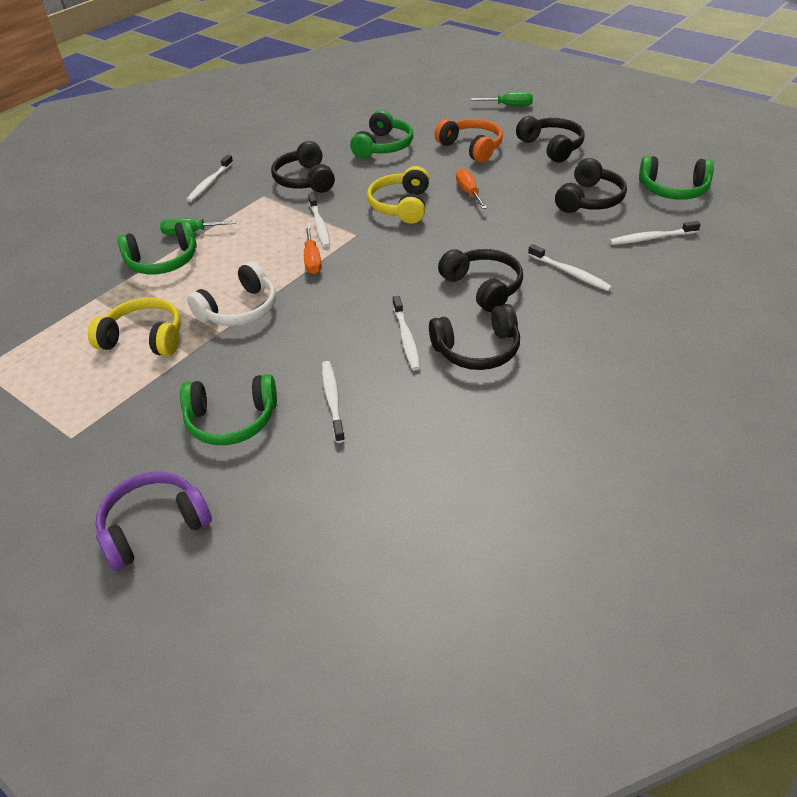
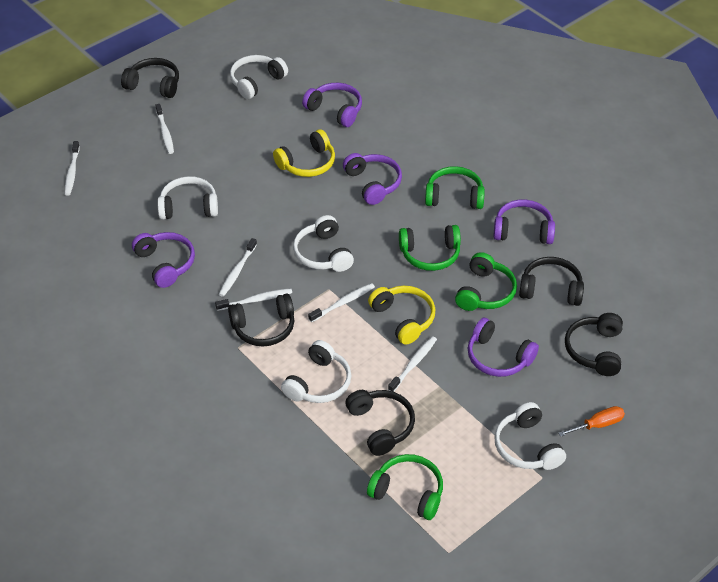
green screwdriver: [160,218,236,235] [471,92,533,106] = 2 -> none = 0
orange headphones: [435,119,503,163] = 1 -> none = 0
orange screwdriver: [304,226,322,274] [456,168,487,209] = 2 -> [558,406,625,437] = 1
purple headphones: [95,472,212,570] = 1 -> [132,232,195,288] [302,83,362,127] [343,153,402,205] [468,318,539,377] [493,200,555,244] = 5
white headphones: [187,261,276,326] = 1 -> [157,176,218,220] [230,55,288,99] [281,340,351,403] [293,215,354,272] [494,402,566,470] = 5

